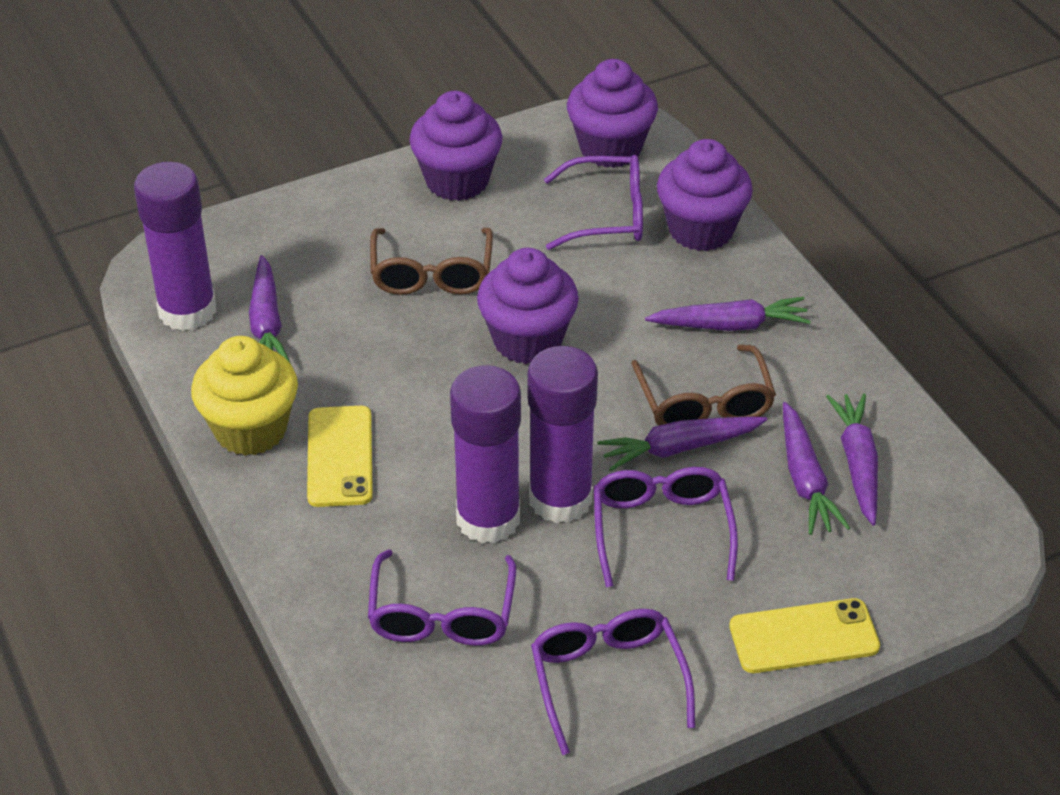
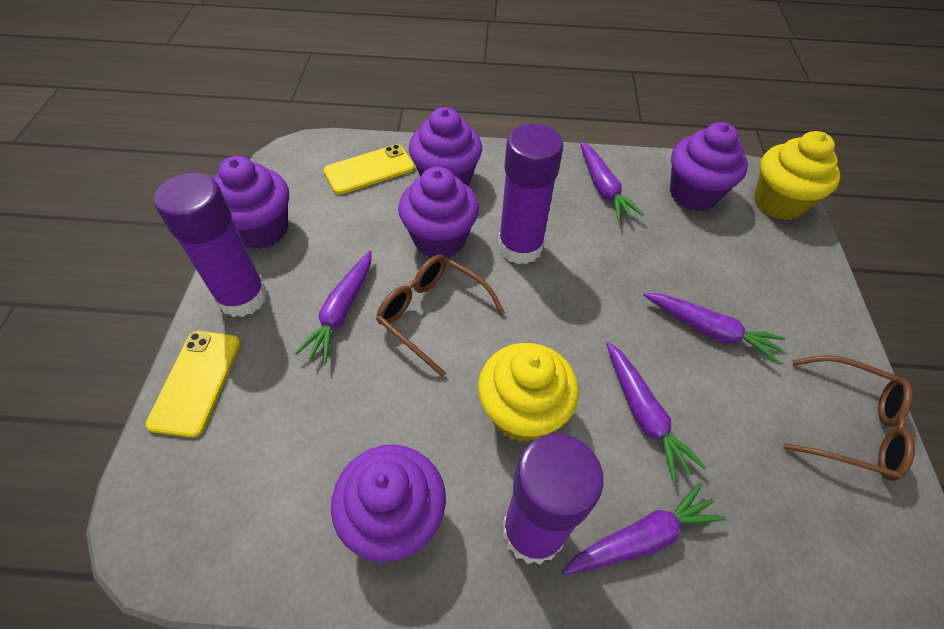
purple cupcake: [409,91,503,201] [477,248,579,364] [567,59,658,168] [657,139,753,251] = 4 -> [214,156,289,249] [331,445,446,562] [398,166,479,258] [409,107,482,186] [670,122,748,211] = 5
purple glasses: [368,549,516,646] [531,609,695,755] [544,155,643,250] [594,467,738,587] = 4 -> none = 0
yellow cupcake: [191,336,298,456] = 1 -> [478,343,579,442] [754,131,840,220] = 2

